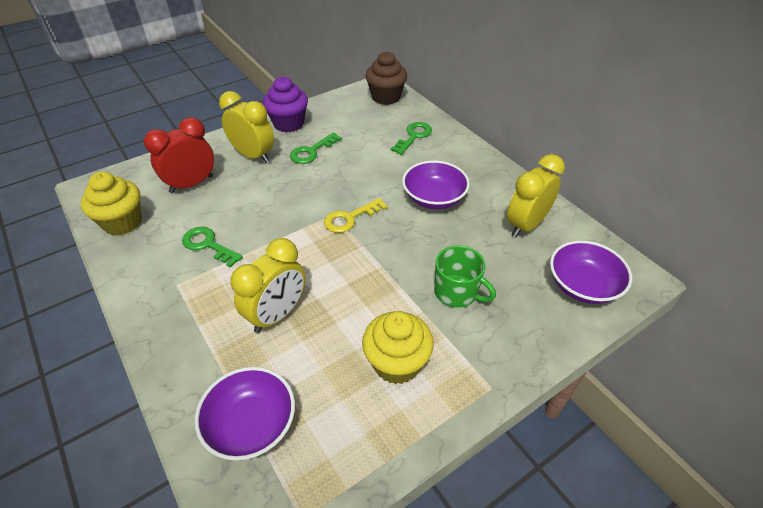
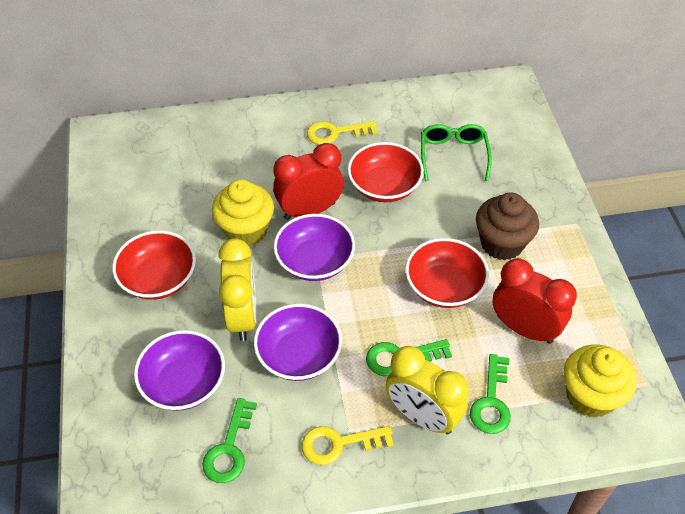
green glasses: none = 0 -> [421,124,492,181] = 1
green mug: [434,245,496,308] = 1 -> none = 0
purple cupcake: [263,77,308,132] = 1 -> none = 0
red bowl: none = 0 -> [112,230,196,300] [348,142,424,202] [405,238,489,308] = 3
red clock: [144,117,214,193] = 1 -> [273,143,344,220] [492,258,577,344] = 2
yellow clock: [219,91,274,163] [230,238,305,333] [507,154,565,238] = 3 -> [218,238,257,341] [386,346,469,434] = 2
yellow key: [324,198,388,233] = 1 -> [302,426,394,465] [307,121,377,145] = 2

